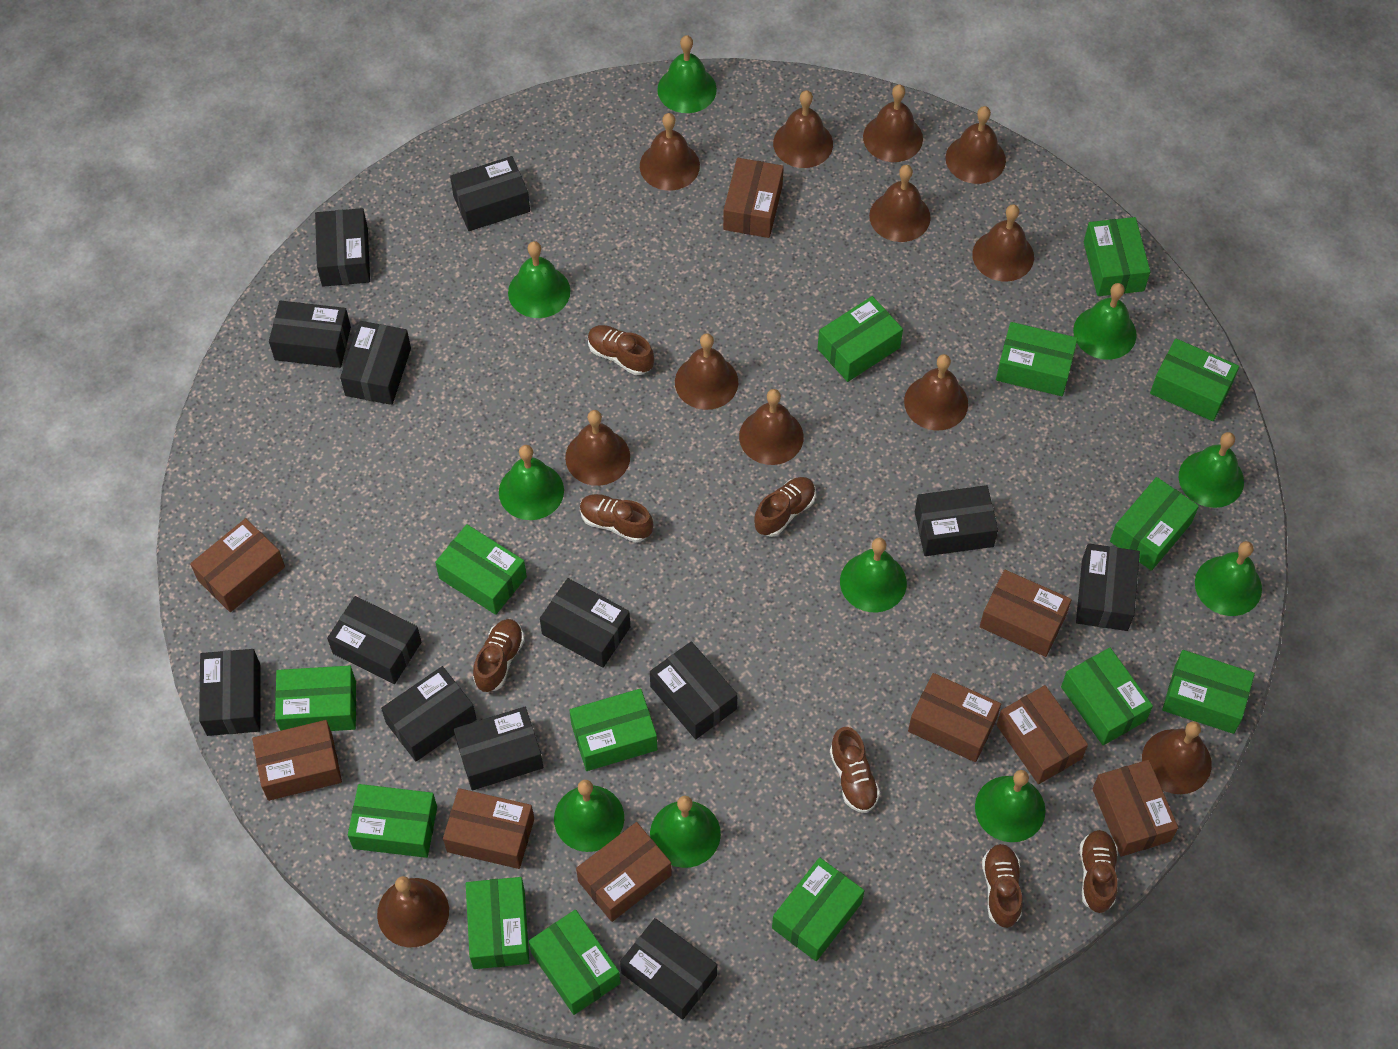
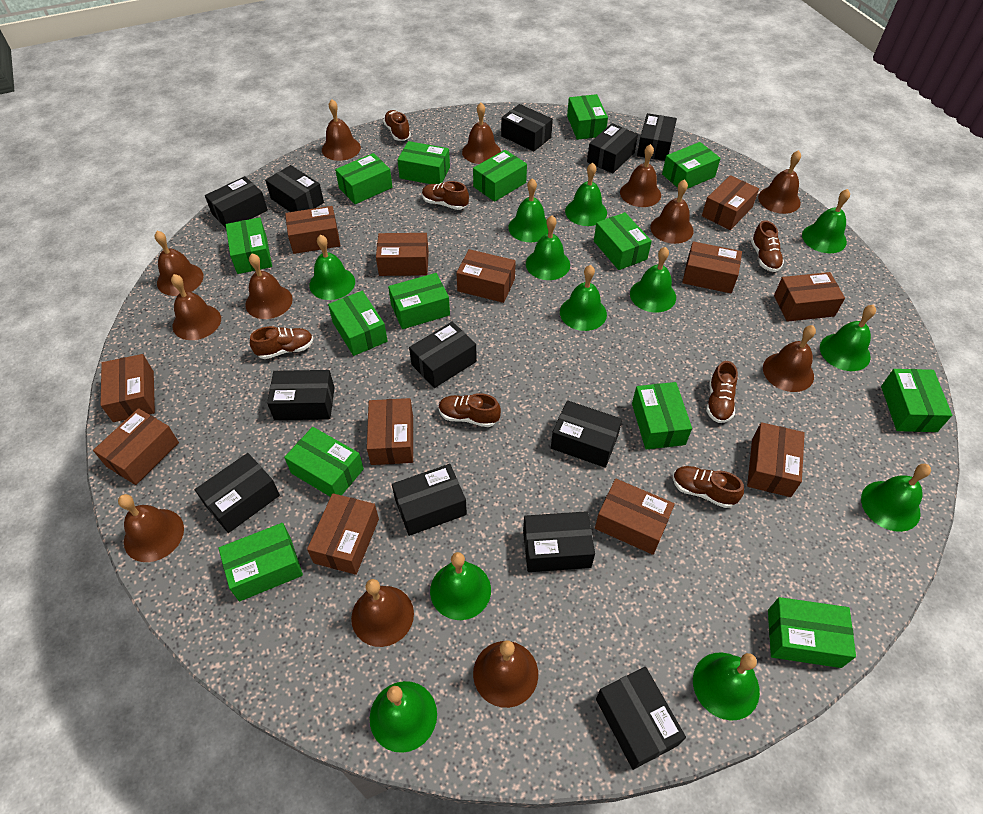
black box: [199,649,261,736] [269,301,351,368] [315,208,370,287] [327,596,421,684] [340,321,411,405] [381,666,476,761] [450,156,530,231] [454,707,543,790] [540,578,630,668] [620,918,717,1020] [650,641,738,739] [915,485,998,556] [1076,543,1140,631] = 13 -> [195,453,280,533] [205,176,268,228] [265,165,324,212] [267,370,335,420] [392,464,467,536] [409,322,477,388] [501,104,553,152] [523,511,595,572] [551,400,622,468] [587,123,638,174] [596,667,686,770] [637,113,677,161] = 12
brown box: [190,518,285,612] [252,720,342,801] [443,788,534,869] [576,822,672,922] [723,158,784,238] [908,673,1001,762] [980,570,1072,657] [997,685,1088,784] [1092,760,1178,857] = 9 -> [93,408,179,485] [100,354,155,422] [285,206,340,254] [307,493,379,575] [367,398,413,465] [376,233,429,276] [456,249,516,303] [595,479,675,555] [682,241,742,293] [702,175,759,230] [747,422,805,497] [774,272,845,322] = 12
green bell: [499,445,564,520] [508,241,571,318] [554,780,624,852] [650,796,721,868] [657,35,717,113] [840,538,907,612] [975,770,1045,842] [1073,283,1137,360] [1179,432,1244,508] [1195,541,1262,616] = 10 -> [309,235,355,300] [370,681,437,753] [430,552,491,620] [508,178,548,242] [526,215,570,280] [560,265,607,331] [565,162,607,226] [630,247,676,313] [693,652,760,721] [802,189,850,253] [820,305,876,371] [861,464,931,532] = 12

